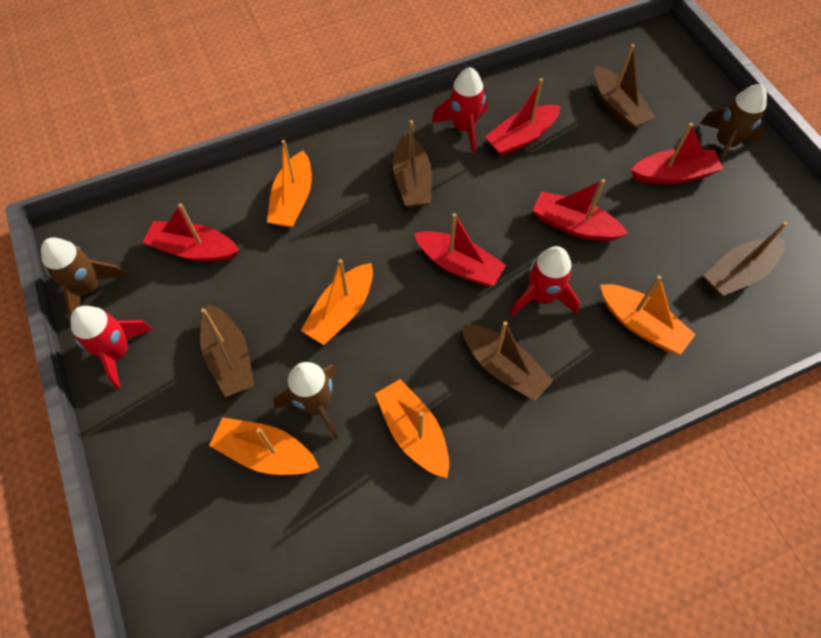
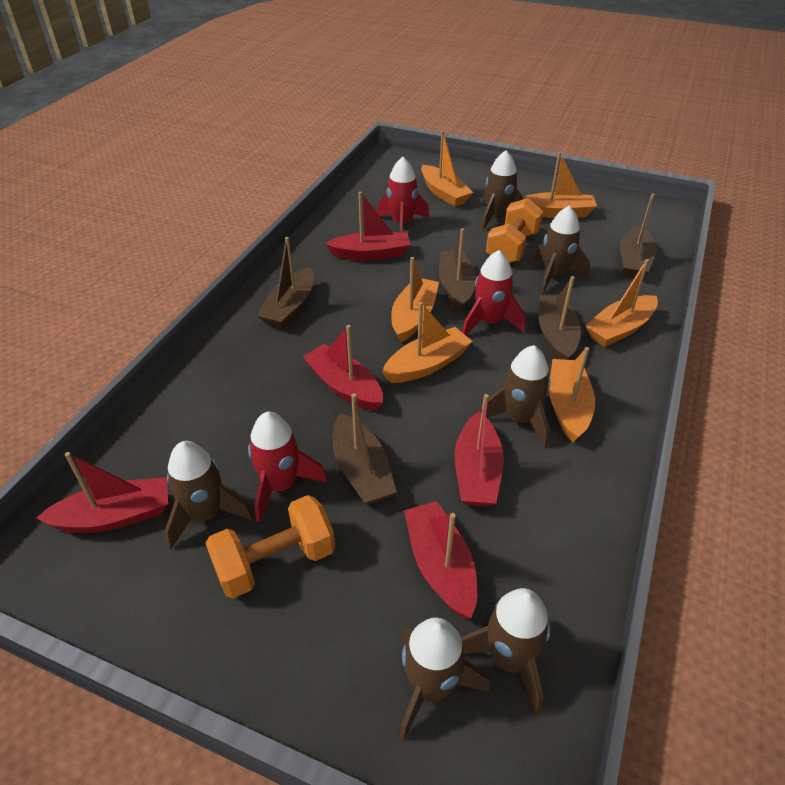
brown rocket: [41,237,127,316] [273,362,338,440] [700,84,767,163] = 3 -> [165,441,254,549] [399,617,490,742] [461,588,551,715] [480,345,551,448] [481,150,524,231] [534,206,590,294] = 6
orange boat: [209,417,319,475] [267,140,312,228] [301,259,373,345] [375,379,449,478] [600,275,696,354] = 5 -> [382,302,472,383] [391,257,439,343] [421,131,473,207] [523,152,597,218] [549,347,595,442] [586,259,658,347] = 6
orange dumbbell: none = 0 -> [206,495,335,598] [486,198,543,263] = 2

